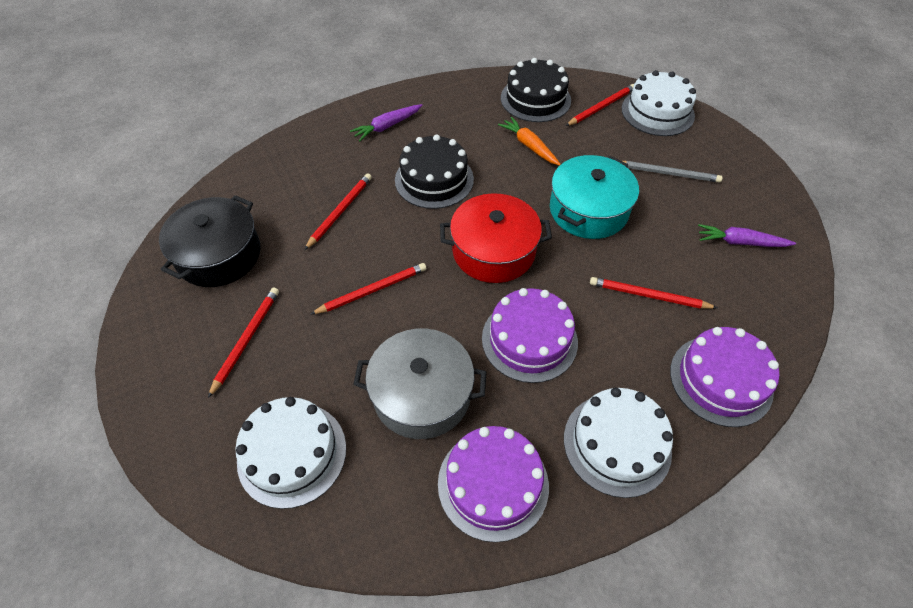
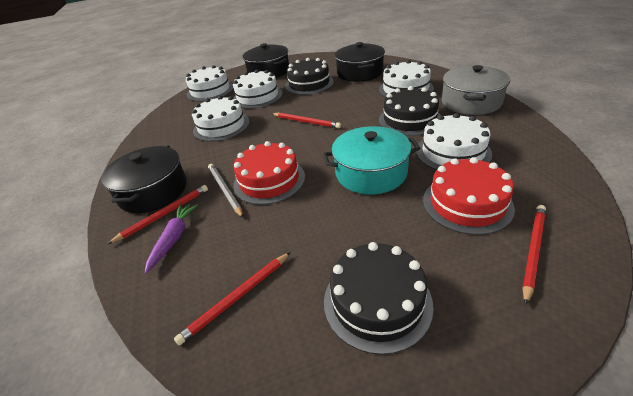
black cake: [395,134,474,209] [501,58,571,122] = 2 -> [285,58,334,95] [324,242,434,355] [379,86,440,136] = 3
black pot: [159,195,260,287] = 1 -> [101,146,187,213] [243,43,289,78] [335,42,385,82] = 3
orange carrot: [498,117,561,166] = 1 -> none = 0
purple cake: [438,426,549,542] [482,288,578,383] [670,327,779,427] = 3 -> none = 0
purple carrot: [350,104,422,141] [698,224,796,247] = 2 -> [145,204,198,274] = 1
red cake: none = 0 -> [233,141,305,205] [423,157,515,235] = 2
red pencil: [208,287,279,398] [304,173,372,250] [310,263,427,315] [566,84,634,126] [590,277,718,309] = 5 -> [108,185,208,244] [174,252,291,345] [271,112,341,128] [522,205,546,305] = 4
red pot: [440,193,552,283] = 1 -> none = 0
white cake: [236,397,346,509] [564,388,673,498] [622,70,696,136] = 3 -> [186,65,234,102] [192,96,250,142] [233,70,282,109] [379,60,434,98] [416,113,492,170] = 5

